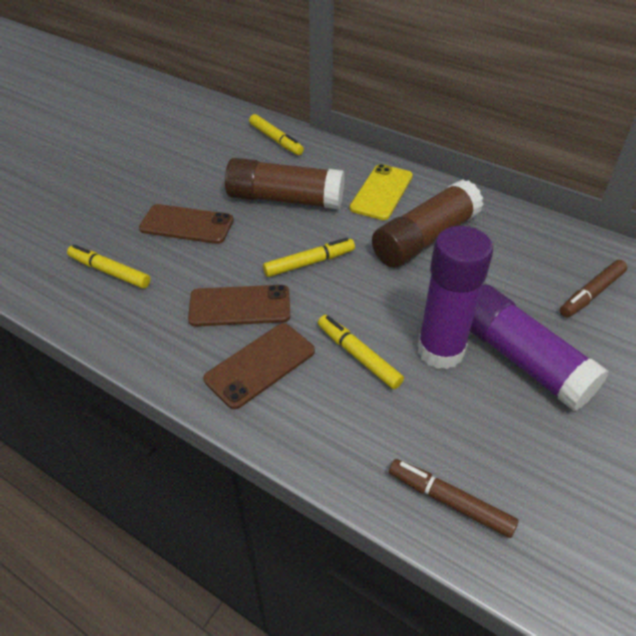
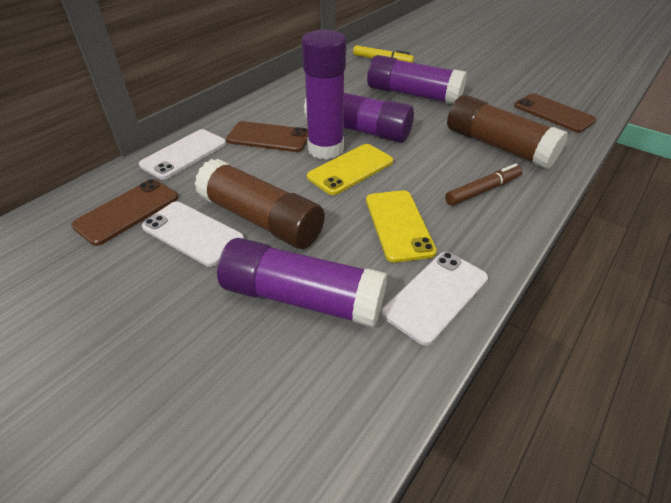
brown marker: [389,459,518,538] [560,260,627,317] = 2 -> [445,164,522,206] = 1
purple glue stick: [417,226,493,369] [470,285,609,411] = 2 -> [217,238,387,328] [302,29,346,160] [304,93,414,143] [367,55,467,104] = 4
white phone: none = 0 -> [139,129,226,180] [142,202,244,267] [382,252,488,345] = 3
yellow marker: [67,244,151,289] [249,114,304,155] [263,238,355,277] [318,315,404,389] = 4 -> [353,45,414,63] = 1
yellow phone: [350,164,413,220] = 1 -> [307,144,393,195] [366,190,437,263] = 2

